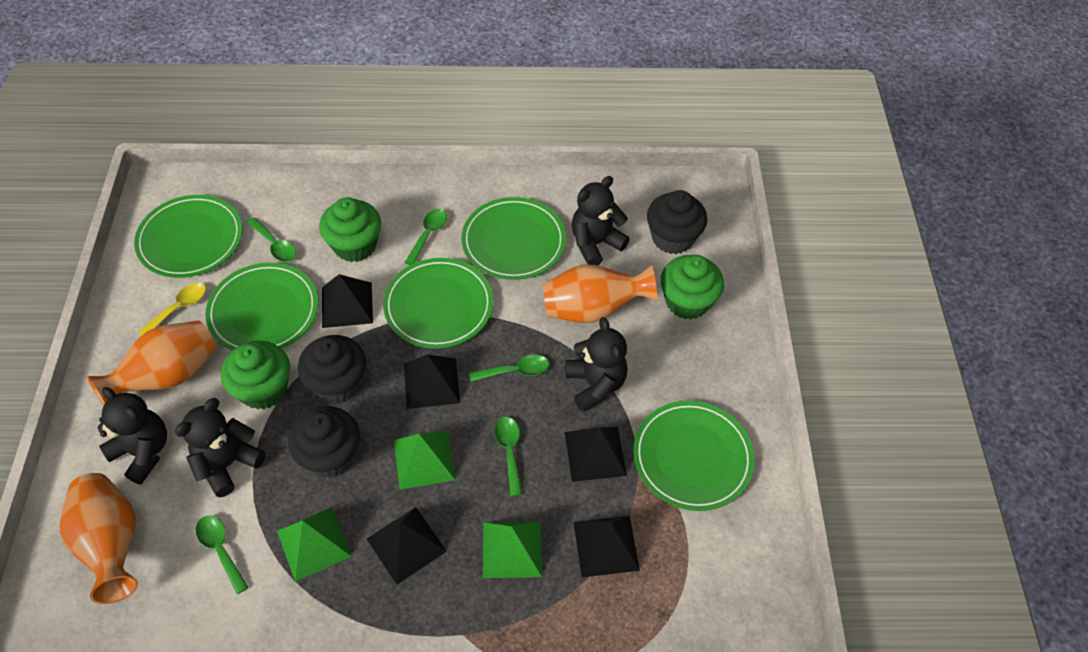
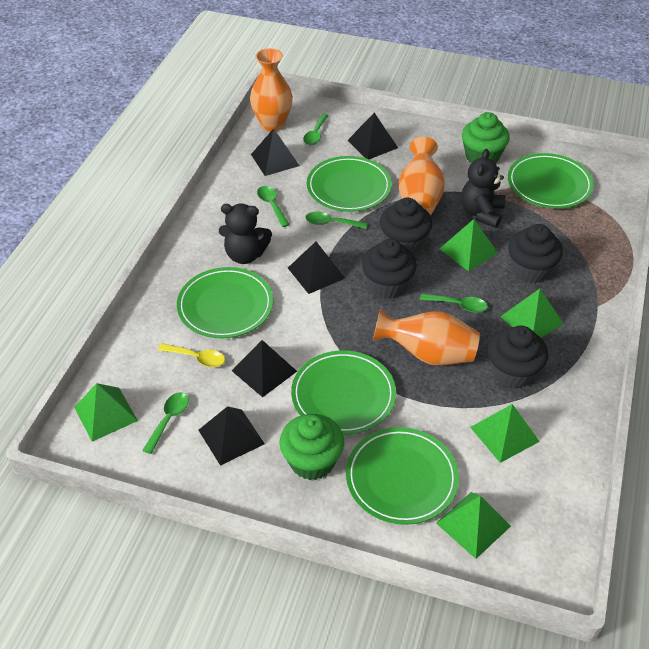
black cupcake: [288,406,360,478] [298,335,366,403] [647,190,707,254] = 3 -> [362,239,417,299] [380,198,432,255] [488,326,548,388] [508,224,563,283] = 4
black teddy bear: [98,387,167,484] [175,398,266,498] [565,317,628,412] [572,176,630,265] = 4 -> [219,204,272,264] [461,149,505,228] = 2
green cupcake: [221,341,290,410] [319,197,381,262] [661,255,724,319] = 3 -> [280,414,344,480] [462,112,510,163] = 2
green pyramid: [277,507,352,582] [394,431,455,490] [483,521,542,578] = 3 -> [74,383,138,442] [436,492,511,559] [440,219,498,272] [470,404,540,463] [500,289,564,338] = 5

